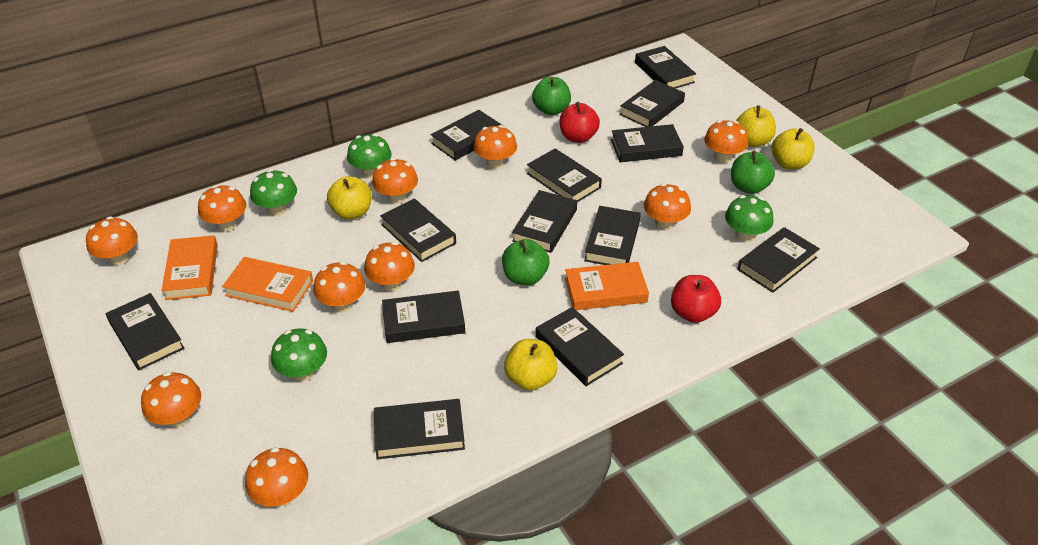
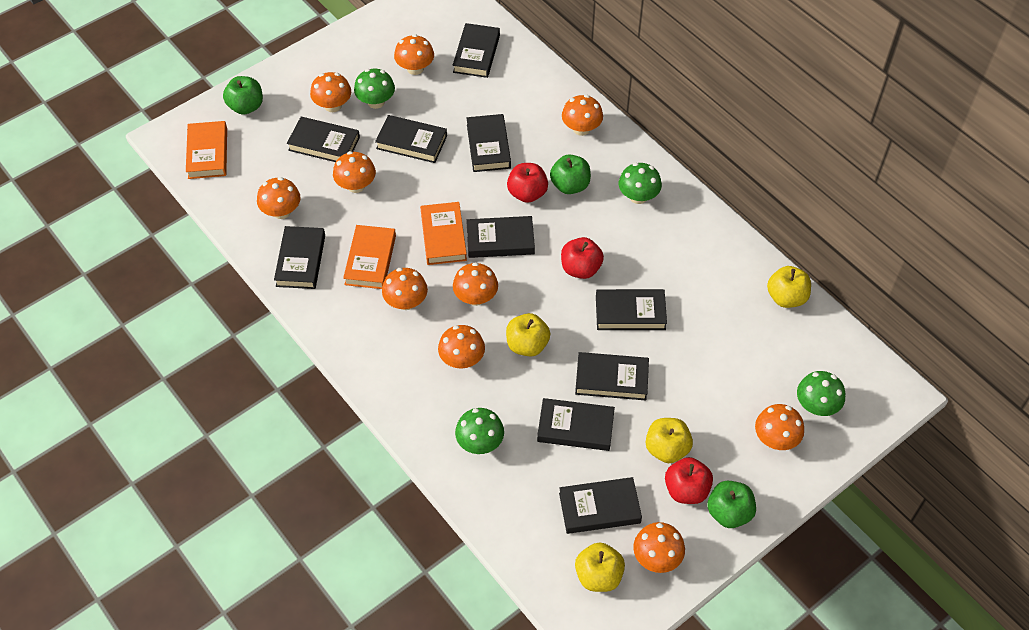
black book: [106,293,185,370] [374,399,465,459] [380,198,456,262] [382,290,465,343] [431,110,502,161] [512,190,577,253] [527,148,602,202] [536,307,624,386] [584,206,641,265] [611,124,684,162] [620,80,685,127] [635,46,696,88] [738,227,820,293] = 13 -> [274,226,325,289] [287,117,360,162] [375,115,447,163] [453,23,500,78] [466,216,535,258] [467,114,511,172] [537,398,615,451] [559,477,642,534] [575,352,649,400] [596,289,667,330] = 10
red apple: [560,102,600,143] [671,275,721,323] = 2 -> [507,163,548,203] [561,237,604,279] [665,457,713,504] = 3

